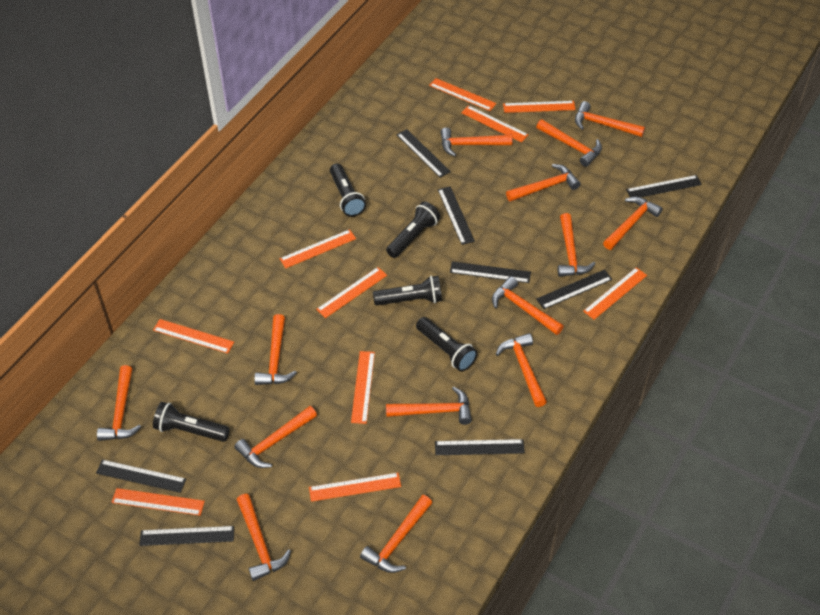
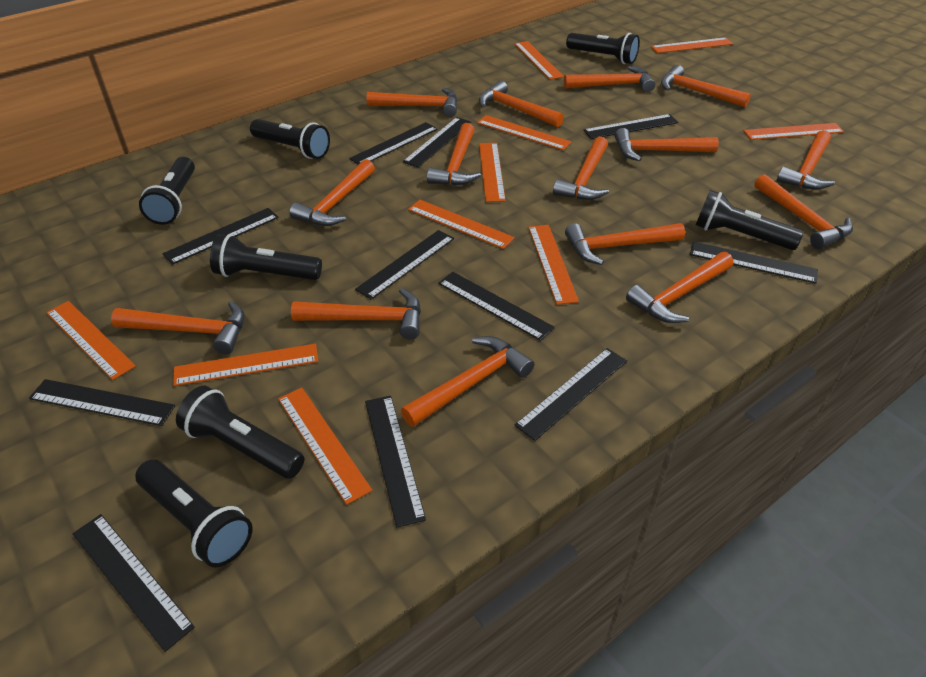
black flashlight: [153,402,230,442] [330,164,366,217] [373,276,442,305] [386,201,440,258] [416,317,477,372] = 5 -> [135,460,252,567] [139,157,195,225] [176,386,304,479] [210,234,322,280] [250,119,330,159] [566,33,640,64] [696,190,804,250] = 7
black ruler: [96,460,186,493] [139,526,234,546] [397,129,451,178] [435,439,525,455] [438,186,475,245] [450,261,531,283] [536,269,612,309] [626,175,702,197] = 8 -> [29,379,175,426] [73,514,195,652] [162,208,279,265] [349,122,438,165] [355,230,454,300] [365,396,426,527] [403,117,471,167] [438,272,555,341] [515,348,627,441] [583,114,679,139] [690,242,818,284] = 11
orange hammer: [97,365,141,441] [234,406,317,468] [237,494,291,581] [254,314,297,385] [360,495,432,573] [386,387,472,425] [440,128,512,157] [492,276,564,335] [496,333,547,407] [506,164,580,202] [536,119,602,167] [558,213,595,277] [575,101,645,137] [603,197,663,250] = 14 -> [111,301,245,354] [289,159,375,226] [291,288,421,339] [366,88,458,117] [401,336,535,427] [427,123,481,185] [479,81,564,127] [553,136,609,200] [564,66,655,92] [565,223,685,265] [615,128,719,161] [626,252,733,323] [661,65,751,107] [754,174,853,249] [777,130,835,190] = 15

